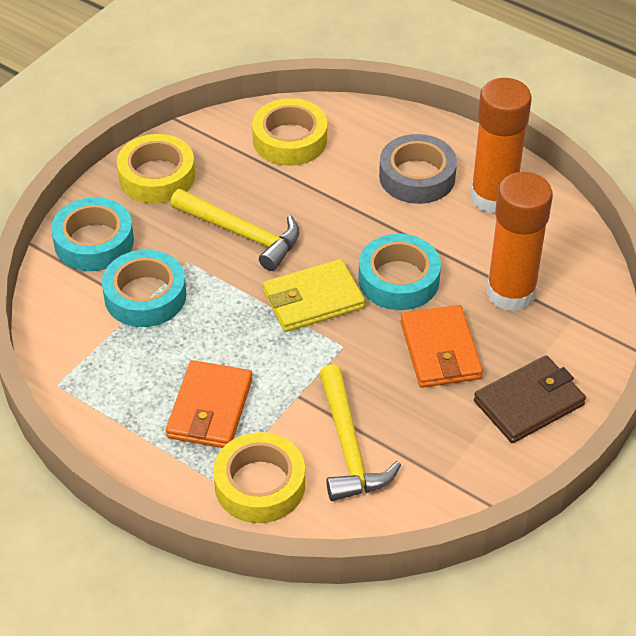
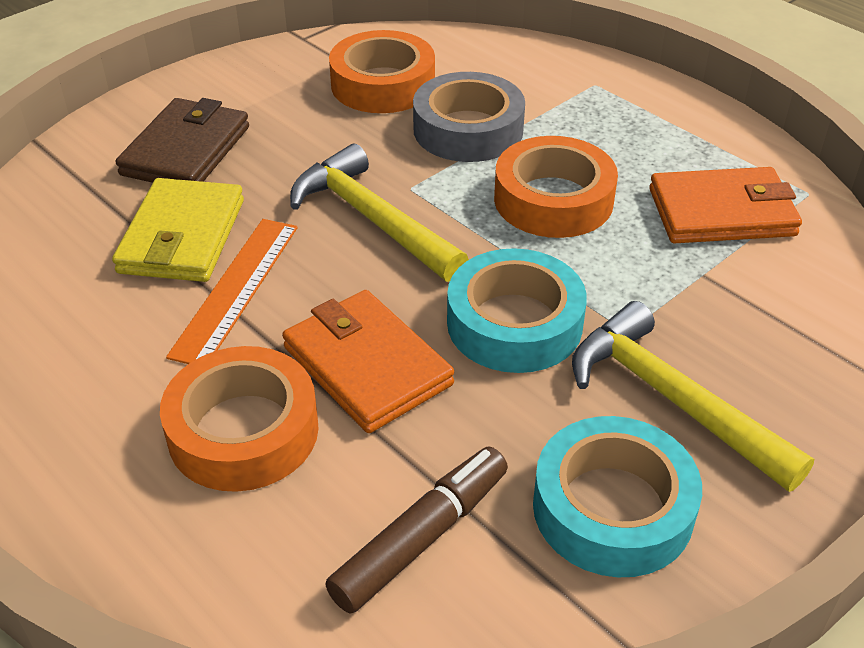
brown marker: none = 0 -> [325,447,508,614] = 1
orange glue stick: [471,78,532,214] [486,172,553,311] = 2 -> none = 0
orange ruler: none = 0 -> [166,219,298,364] = 1
orange tape: none = 0 -> [160,346,319,492] [329,30,435,113] [494,136,618,238] = 3
turquoise tape: [51,197,134,271] [102,250,186,327] [359,234,441,310] = 3 -> [447,248,587,373] [533,416,702,577] = 2
yellow tape: [117,134,195,203] [213,432,305,523] [252,98,327,166] = 3 -> none = 0

